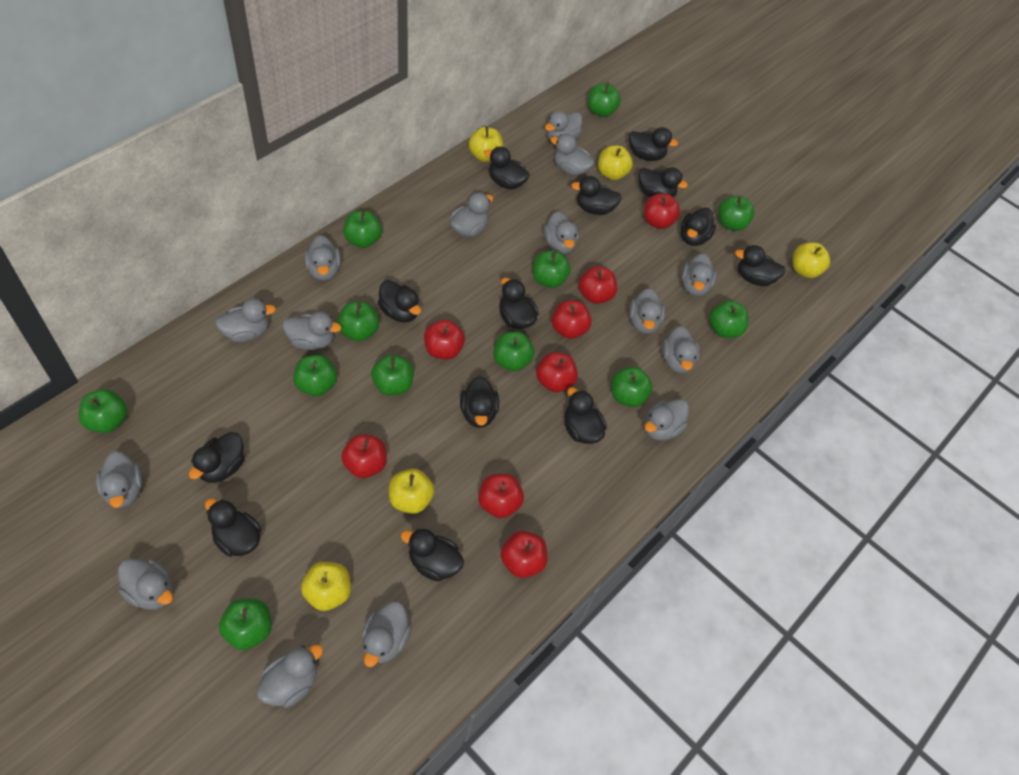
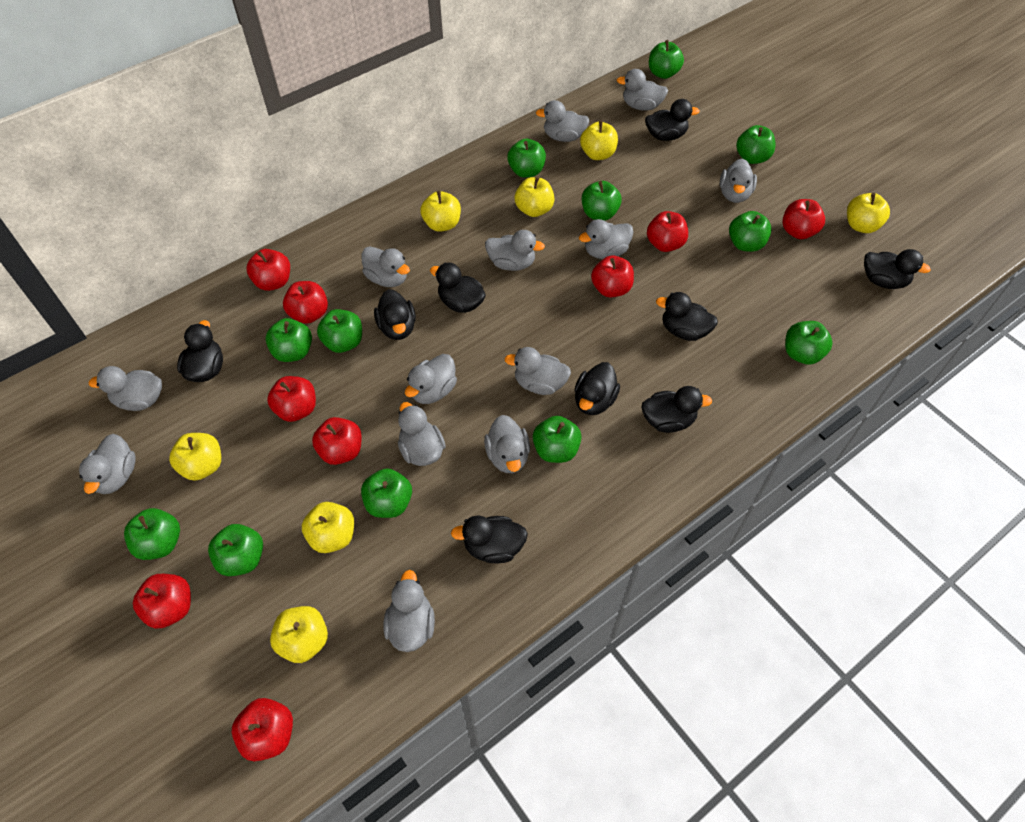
black duck: [189,432,245,483] [205,498,262,557] [378,280,421,322] [401,528,464,581] [460,376,499,428] [484,147,530,190] [499,278,539,329] [564,387,607,444] [571,176,622,215] [629,127,678,161] [639,167,688,198] [681,208,716,246] [735,245,786,286] = 13 -> [177,320,223,382] [374,289,416,340] [430,263,486,313] [451,515,528,563] [574,362,620,415] [641,386,712,433] [645,99,700,141] [656,292,718,341] [864,249,931,289] = 9
grey duck: [96,451,143,508] [118,559,173,610] [215,298,276,342] [256,645,323,708] [282,311,342,350] [304,235,341,281] [362,602,412,667] [450,192,493,237] [544,211,579,254] [545,111,582,141] [550,134,595,176] [629,288,665,334] [644,399,689,441] [662,326,699,374] [681,253,717,296] = 15 -> [79,434,136,494] [88,366,162,411] [361,246,410,287] [384,570,435,652] [398,402,446,466] [405,354,457,404] [484,415,530,473] [485,230,545,271] [504,347,571,395] [536,100,590,142] [579,219,633,259] [617,69,668,111] [720,159,757,203] = 13
red apple: [341,434,387,478] [424,320,465,360] [478,474,524,518] [501,531,547,578] [536,352,578,392] [552,300,592,339] [579,266,617,304] [644,194,680,229] = 8 -> [133,574,191,629] [232,698,293,761] [247,249,290,291] [267,376,316,422] [283,281,328,324] [312,417,362,465] [591,255,634,297] [647,211,688,252] [782,199,825,239] = 9
yellow apple: [301,562,351,611] [389,468,435,514] [469,126,503,162] [598,146,633,180] [792,242,830,278] = 5 -> [169,433,221,481] [270,606,328,663] [302,502,354,553] [420,191,461,232] [515,177,555,217] [580,120,618,160] [847,193,890,233] = 7

